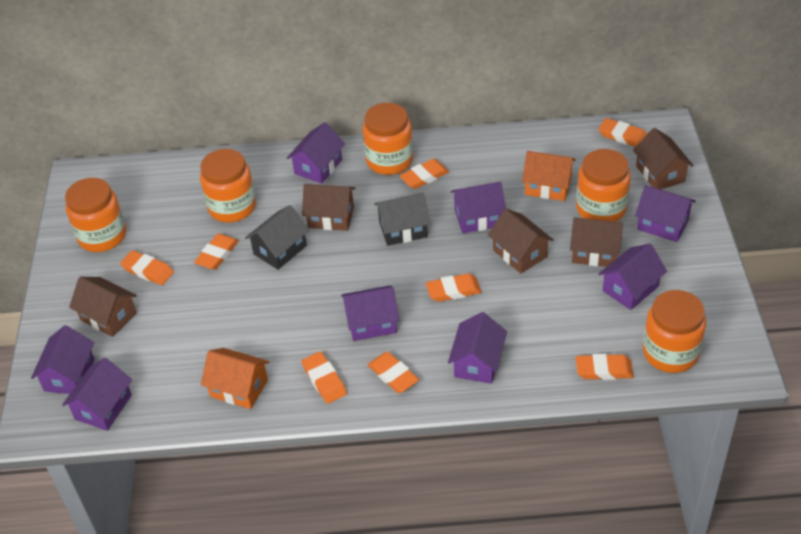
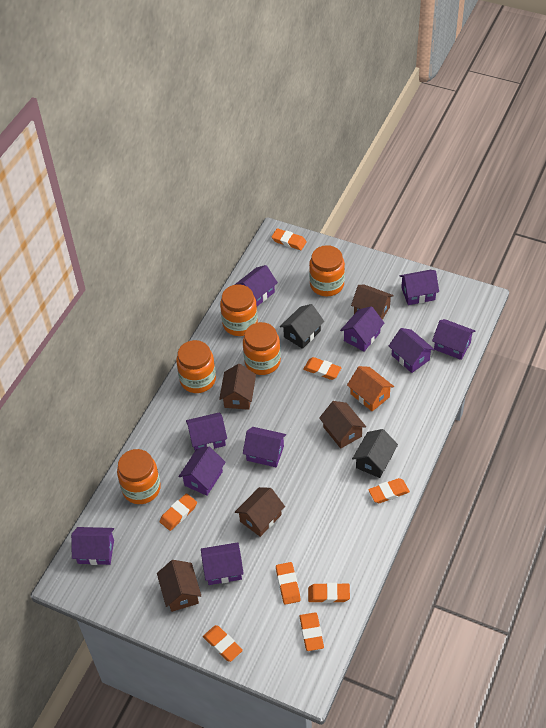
orange house: [201,348,269,409] [522,151,576,201] = 2 -> [347,366,394,411] = 1
purple house: [31,325,95,394] [62,358,132,431] [287,122,345,184] [341,285,399,341] [448,312,507,384] [451,182,506,233] [599,243,667,310] [635,185,696,242] = 8 -> [71,527,114,565] [178,447,226,496] [186,412,227,451] [201,542,244,585] [235,265,278,306] [243,427,286,467] [340,306,385,351] [389,328,435,373] [400,270,439,305] [432,319,475,360] = 10

